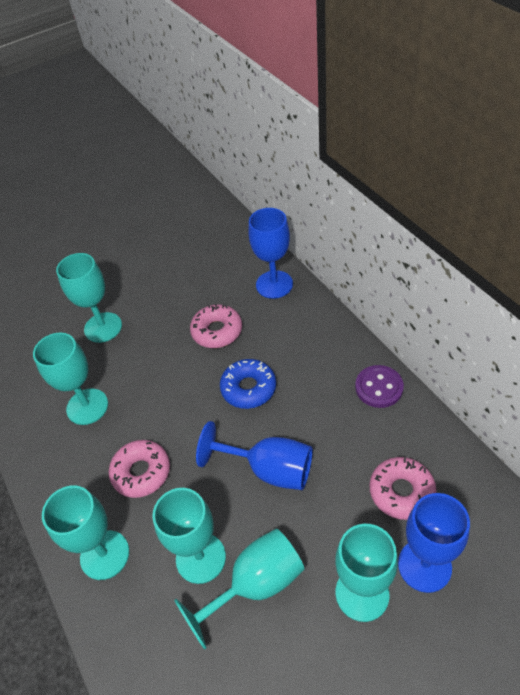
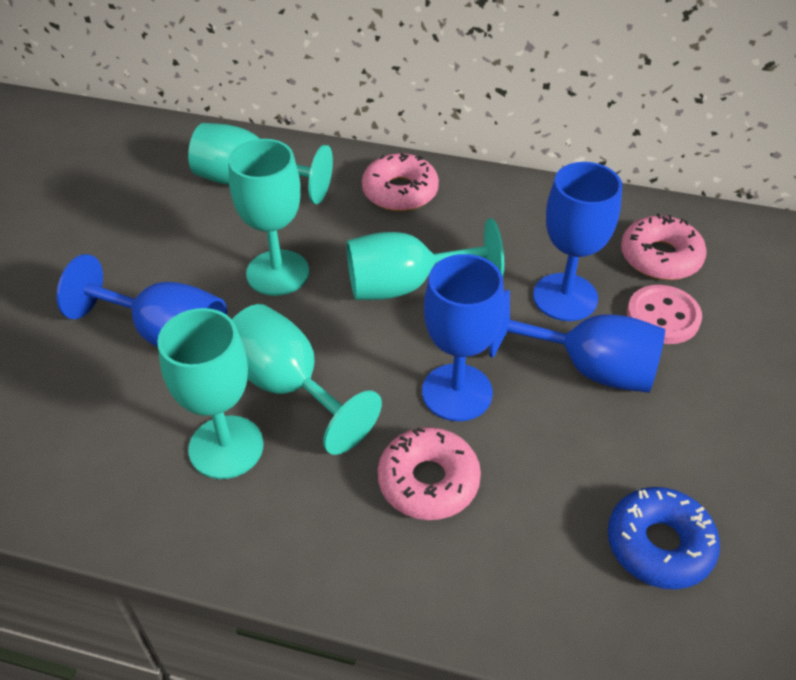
blue goblet: [196,421,313,490] [248,208,293,299] [398,493,470,593] = 3 -> [57,254,227,347] [422,254,504,421] [489,289,665,393] [533,162,622,321] = 4
pink button: none = 0 -> [627,285,702,344] = 1
purple button: [355,365,404,408] = 1 -> none = 0
turquoise goblet: [33,332,108,425] [42,485,129,580] [56,253,122,343] [152,488,226,584] [174,529,304,650] [336,524,398,622] = 6 -> [157,308,264,479] [188,123,333,204] [228,139,309,296] [232,304,382,455] [346,218,504,300] = 5

